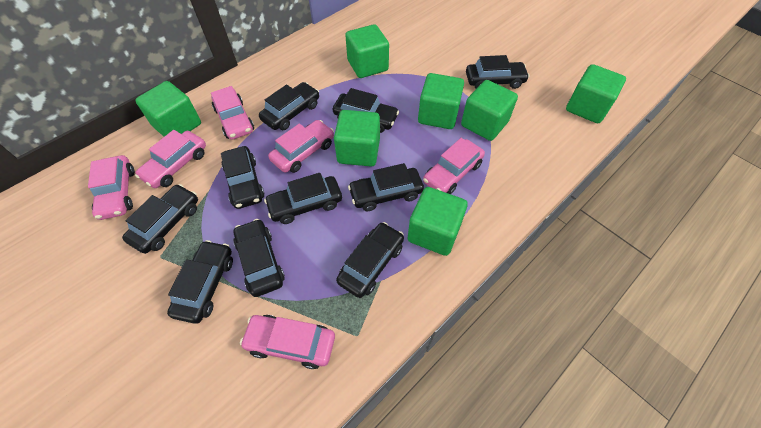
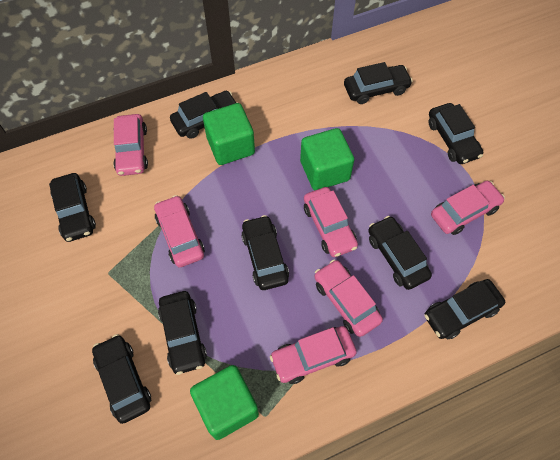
black car: [122,184,198,254] [167,240,233,324] [221,146,265,209] [233,219,285,297] [259,82,319,130] [264,173,342,224] [333,88,399,133] [336,222,404,298] [348,163,424,211] [466,55,530,89] = 10 -> [49,173,96,242] [92,334,151,424] [158,291,207,375] [170,91,238,139] [241,215,289,290] [344,62,413,104] [368,216,432,290] [424,279,505,339] [428,103,483,164] = 9
green cube: [135,81,201,137] [334,110,380,167] [345,24,389,78] [408,187,468,256] [418,73,464,129] [461,80,518,141] [566,64,626,123] = 7 -> [190,365,259,440] [203,103,255,165] [300,128,354,190] = 3

